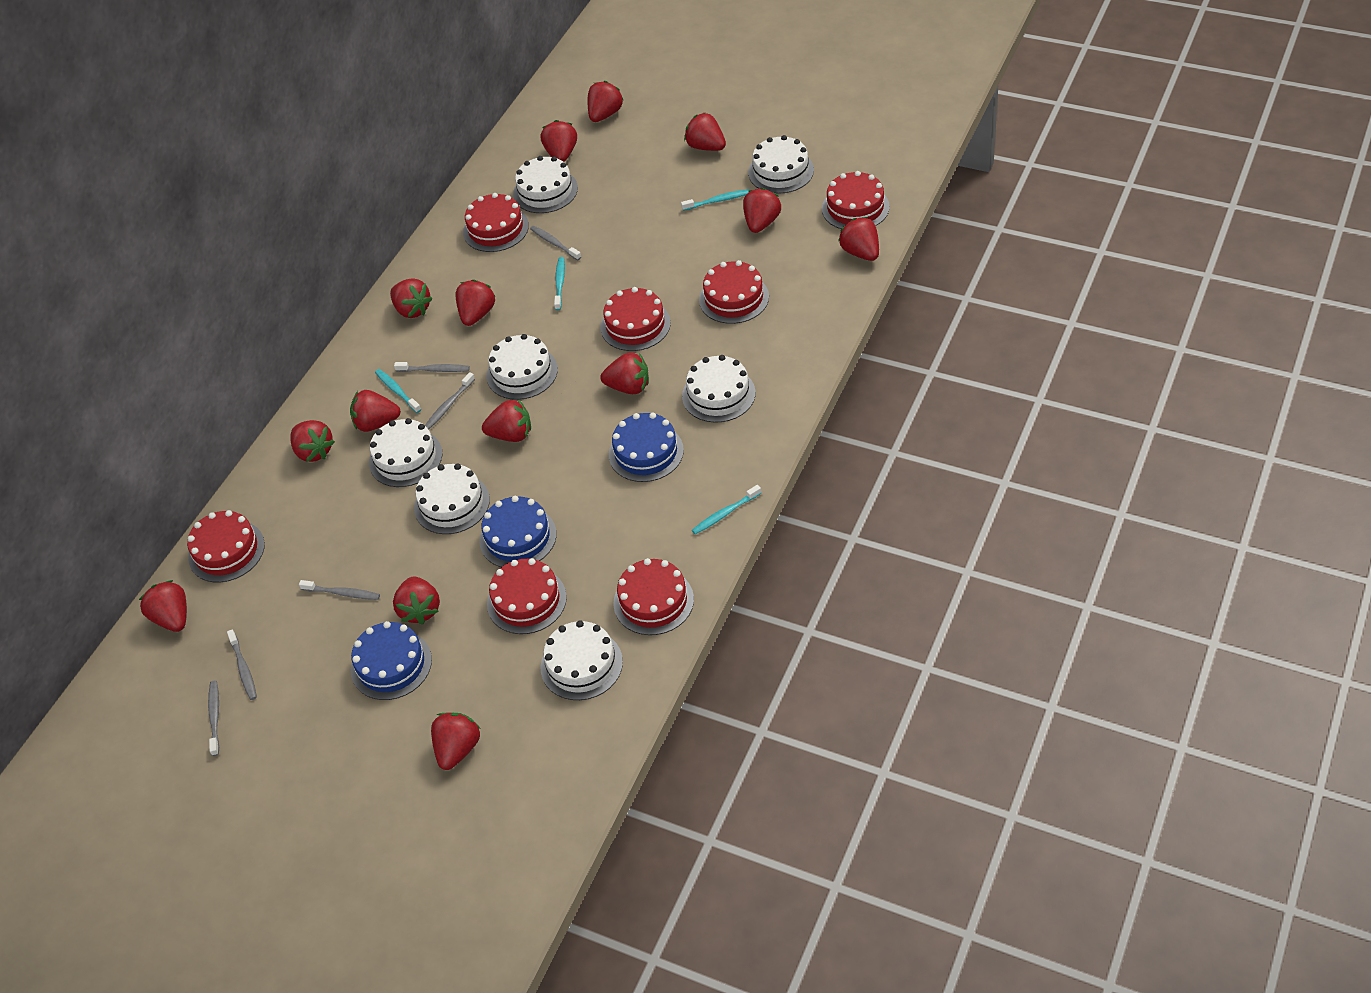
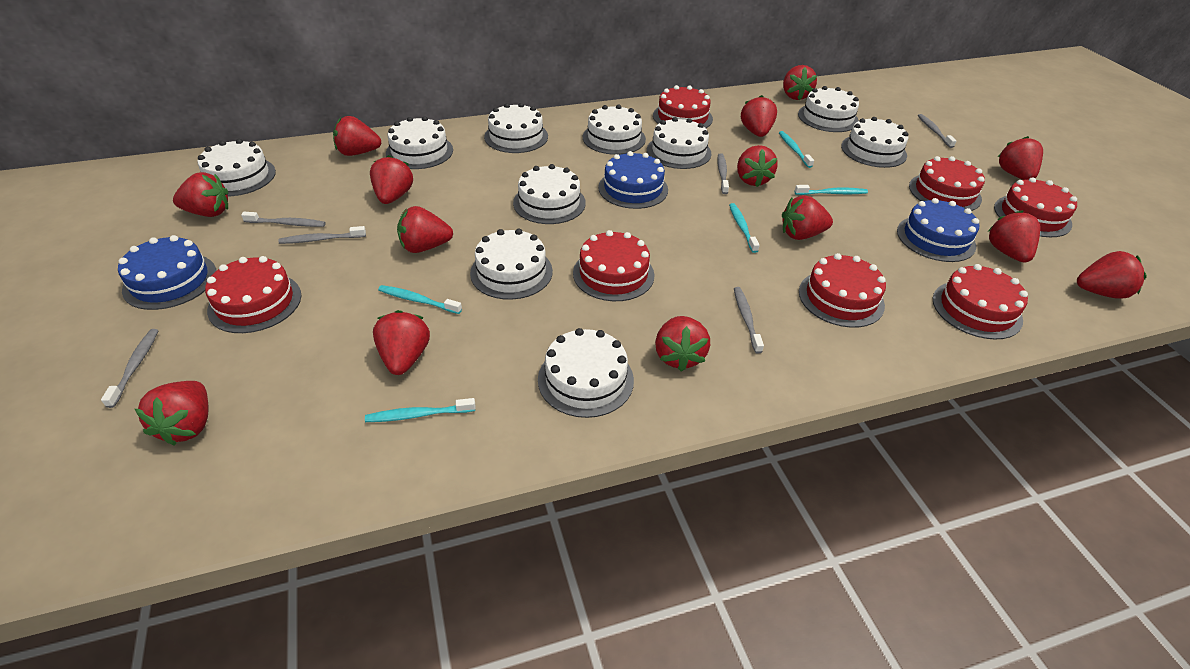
turquoise toothbrush: [375,369,421,413] [554,257,565,310] [681,189,749,211] [692,485,761,534] = 4 -> [365,398,476,422] [378,285,462,314] [729,203,760,253] [779,131,814,168] [795,185,868,195] = 5
white cake: [369,418,442,487] [414,463,490,534] [487,334,558,400] [513,156,578,213] [540,620,623,700] [682,355,755,422] [748,135,814,194] = 7 -> [197,139,276,196] [386,116,453,169] [470,229,553,300] [484,103,548,153] [513,164,586,224] [538,328,634,418] [583,105,646,155] [647,117,711,169] [798,86,859,132] [841,117,909,168] = 10

